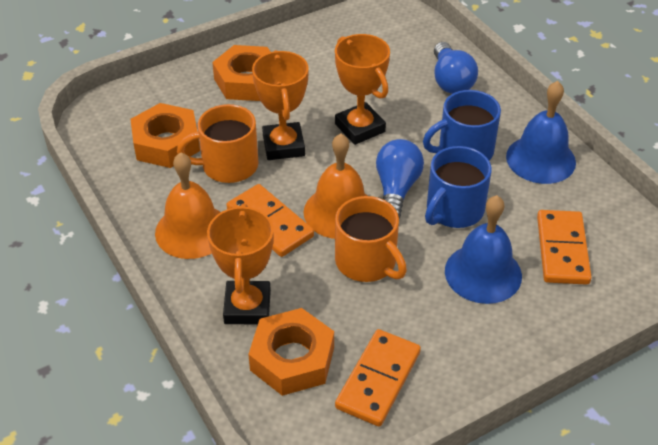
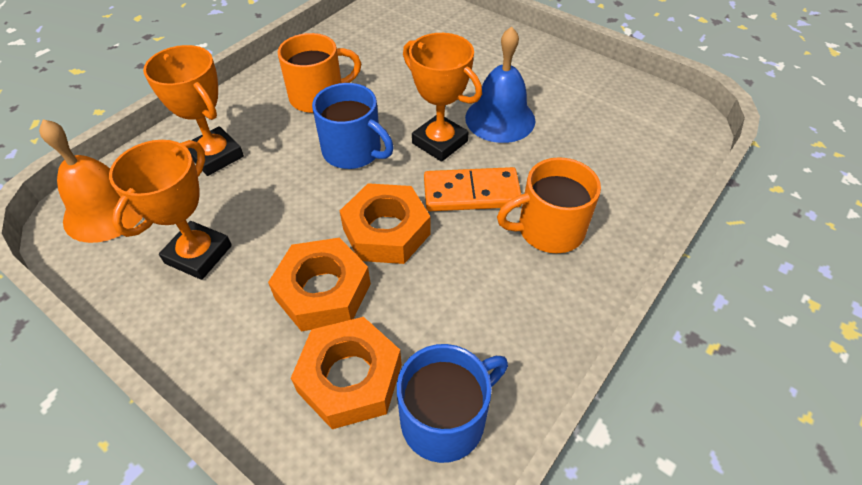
blue bell: [445,195,522,304] [506,81,576,184] = 2 -> [465,26,535,143] = 1
blue light bulb: [376,139,424,219] [434,42,478,94] = 2 -> none = 0
orange bell: [155,152,221,259] [304,134,367,239] = 2 -> [39,119,143,243] = 1
orange domino: [226,184,314,257] [335,329,421,427] [537,210,592,285] = 3 -> [424,167,522,211] = 1

